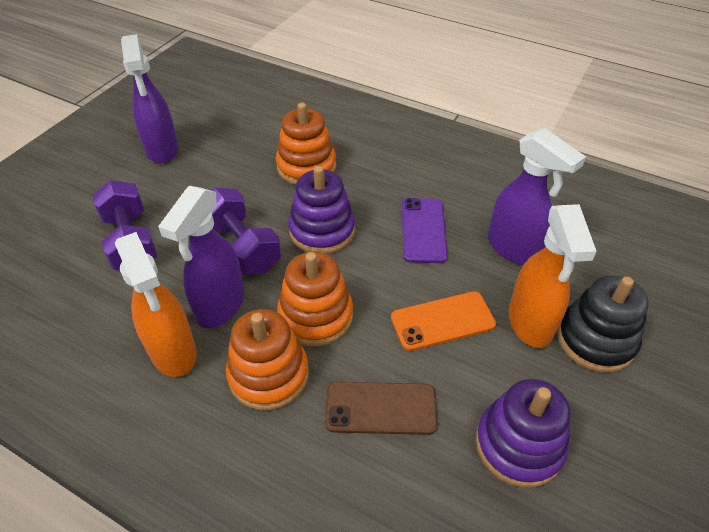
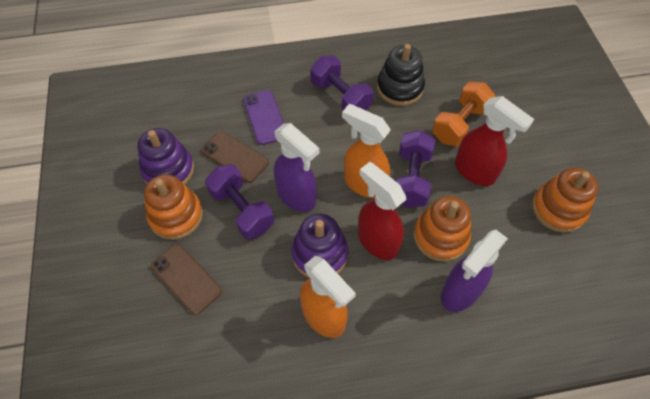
brown phone: [325,382,437,435] = 1 -> [151,244,222,315] [201,131,269,183] = 2
orange dumbbell: none = 0 -> [432,82,496,146] = 1
orange phone: [391,291,496,351] = 1 -> none = 0
purple dumbbell: [92,180,157,270] [212,188,281,275] = 2 -> [205,164,274,240] [310,55,374,111] [396,130,435,208] = 3
purple spray bottle: [121,34,178,164] [158,186,244,328] [488,128,586,265] = 3 -> [274,123,319,212] [441,230,508,312] = 2
red spray bottle: none = 0 -> [358,162,407,260] [455,96,534,186] = 2

